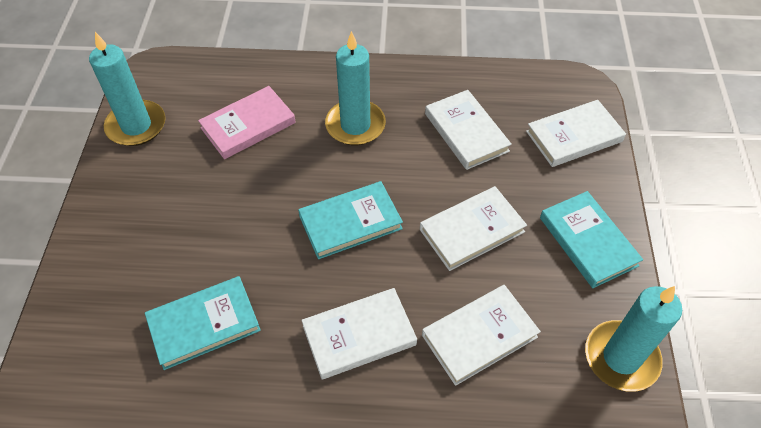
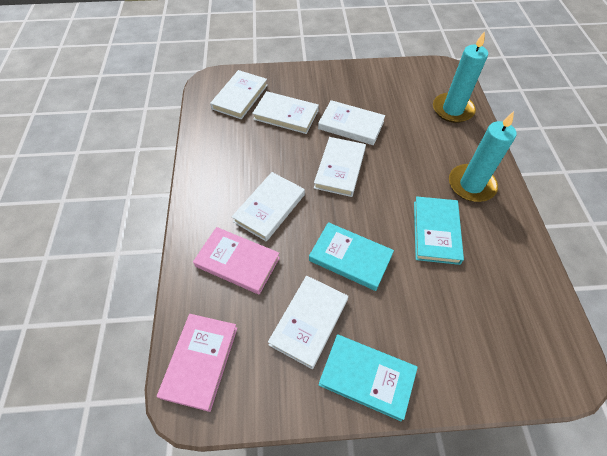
pink book: [198,86,296,159] = 1 -> [157,314,237,412] [193,227,280,295] = 2
turquoise candle: [89,32,166,146] [325,31,386,145] [585,286,682,392] = 3 -> [433,31,488,123] [449,111,516,202] = 2
white book: [301,288,417,380] [420,186,527,271] [422,285,541,386] [425,90,512,170] [526,100,626,167] = 5 -> [210,70,268,119] [232,172,305,242] [252,91,319,134] [268,276,348,369] [314,137,366,197] [318,100,385,145] = 6

